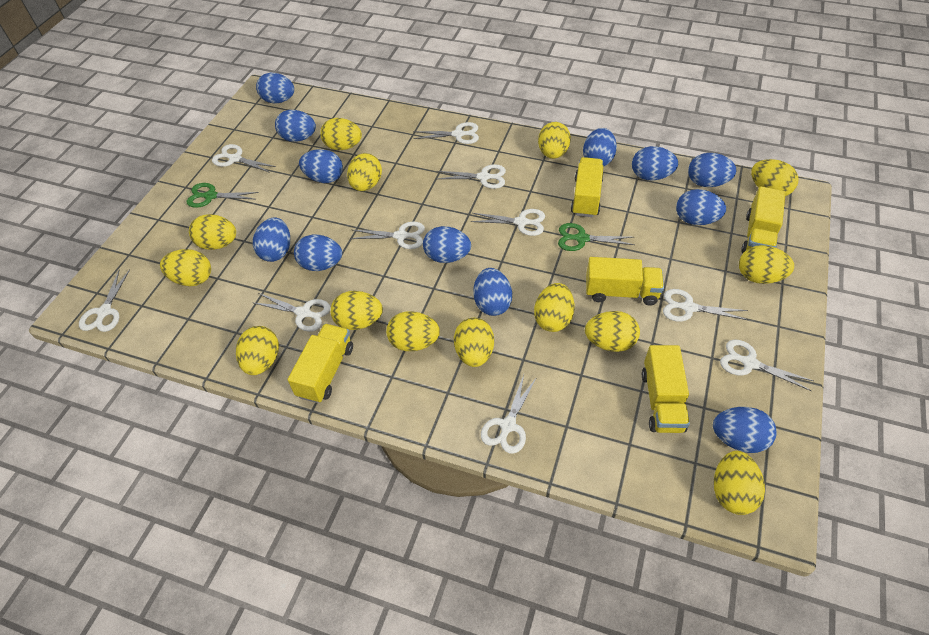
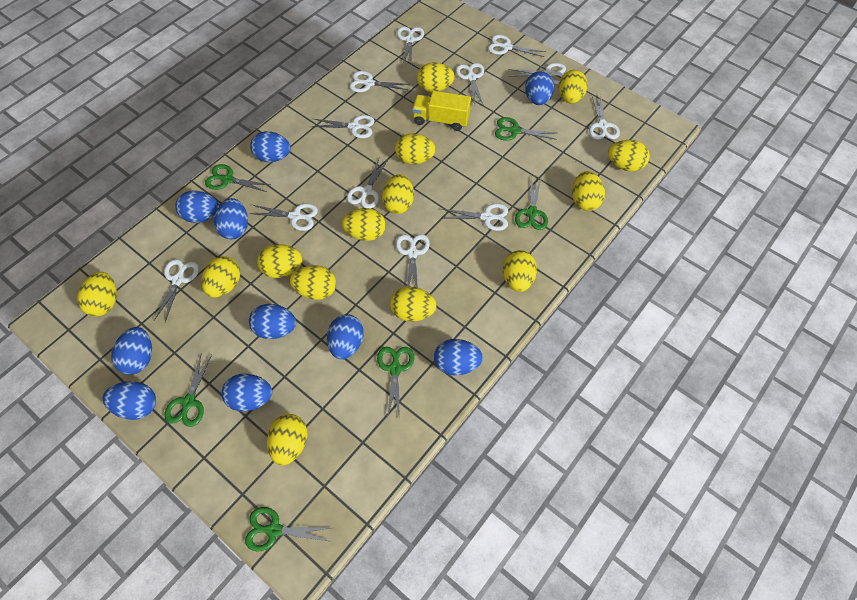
blue egg: [253,217,290,262] [256,73,294,104] [275,110,316,142] [294,235,342,271] [299,149,343,183] [423,226,471,263] [473,268,512,316] [583,128,617,167] [632,146,678,180] [676,189,726,225] [688,153,736,187] [713,407,777,453] = 12 -> [102,381,156,420] [111,327,152,375] [175,191,219,223] [214,198,248,239] [221,374,272,411] [249,304,296,339] [250,131,291,162] [327,314,364,359] [434,339,483,375] [525,71,554,105] = 10
green scissors: [186,183,259,208] [558,223,635,251] = 2 -> [165,355,212,427] [205,164,270,192] [245,507,332,552] [377,347,414,419] [495,117,557,141] [515,178,548,230] = 6
white scissors: [79,269,130,332] [212,144,276,173] [254,293,331,332] [350,222,425,249] [413,122,479,144] [437,164,506,189] [471,209,545,236] [481,375,537,454] [663,289,748,321] [720,340,814,391] = 10 -> [154,259,199,322] [250,204,318,231] [312,115,374,138] [347,159,388,209] [350,71,410,92] [396,234,430,288] [397,27,424,64] [442,203,508,231] [456,63,484,106] [488,35,546,57] [508,63,566,84] [589,96,620,140] = 12
yellow truck: [287,324,353,403] [571,157,604,217] [586,257,664,306] [642,345,690,433] [741,186,786,253] = 5 -> [412,91,471,131] = 1

